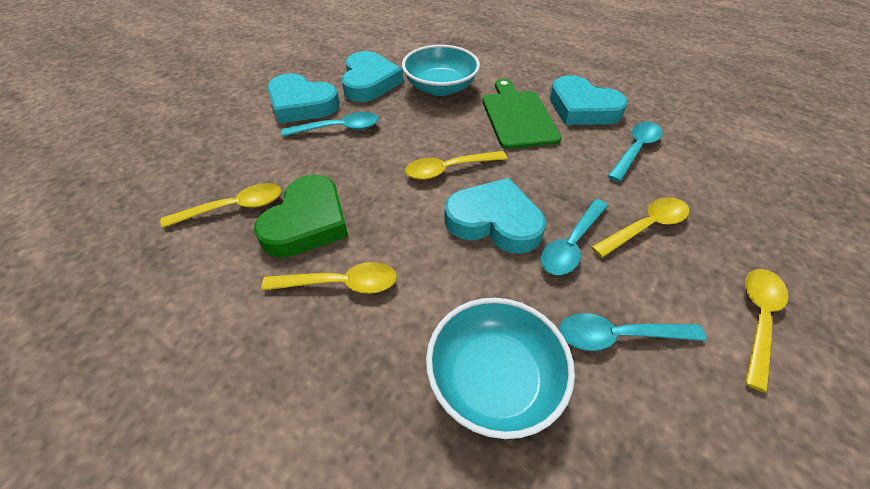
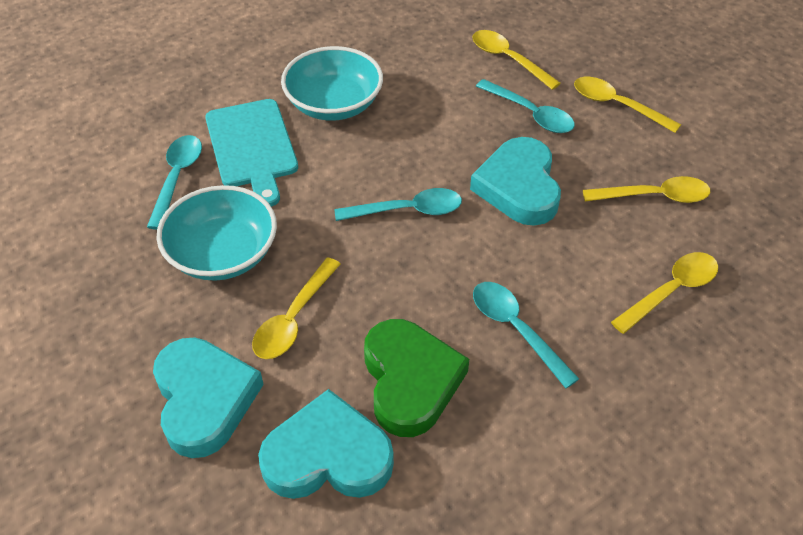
green cutting board: [483,79,562,149] = 1 -> none = 0
turquoise cutting board: none = 0 -> [205,99,298,207] = 1
turquoise heart: [267,73,340,124] [342,51,403,102] [444,178,546,254] [550,75,628,125] = 4 -> [153,337,264,458] [258,389,394,499] [470,137,561,226] = 3

